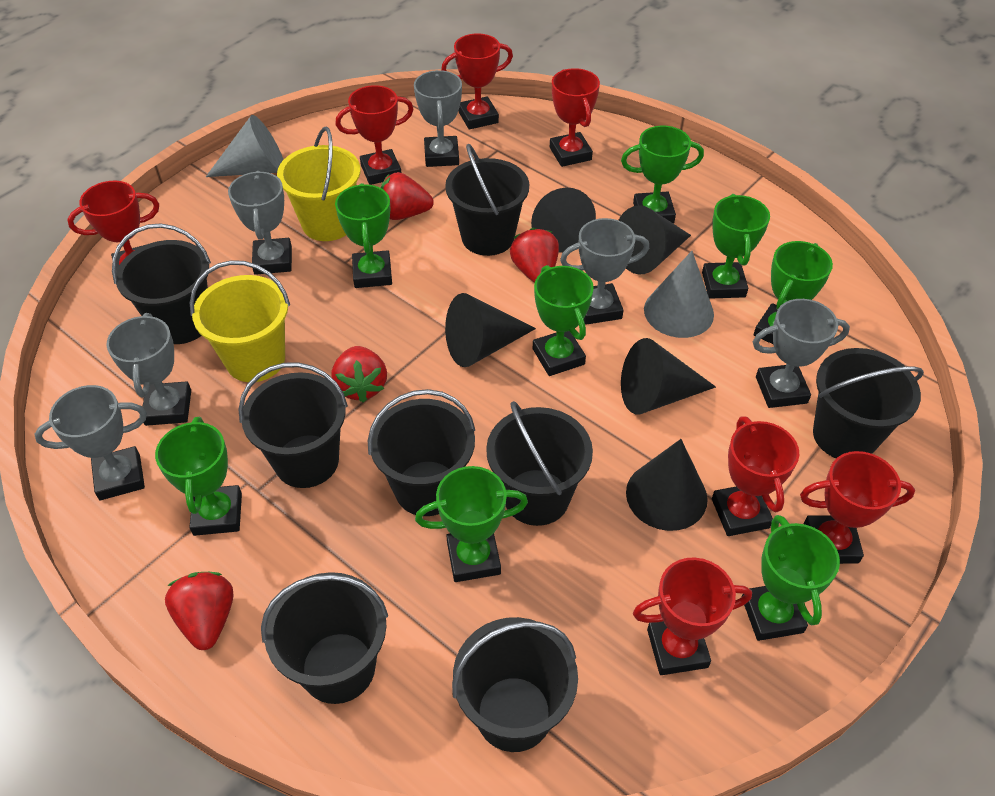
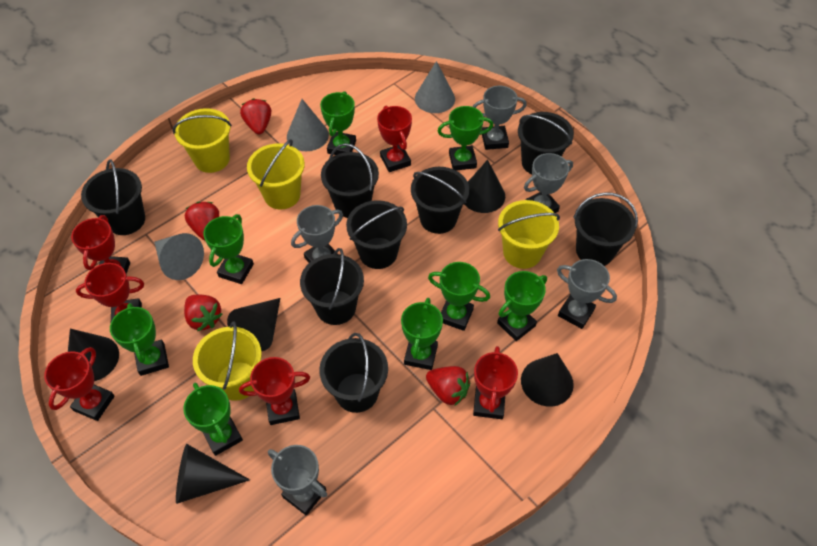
grey cone: [206,115,283,177] [644,251,714,338] = 2 -> [154,233,204,280] [287,99,329,151] [415,61,455,113] = 3
grey trophy: [34,385,147,500] [106,313,191,426] [228,171,292,275] [414,70,462,167] [560,218,649,325] [753,299,850,408] = 6 -> [268,445,327,516] [291,205,343,263] [473,86,527,150] [524,153,573,213] [557,259,617,329] = 5
red trophy: [67,181,159,272] [336,85,414,185] [441,33,513,129] [550,68,600,167] [633,558,752,675] [712,416,799,536] [800,451,915,564] = 7 -> [44,347,115,421] [71,215,130,274] [76,263,144,321] [239,357,310,425] [377,106,412,172] [473,346,518,419] = 6
yellow bucket: [190,260,290,382] [277,127,361,241] = 2 -> [173,108,232,173] [193,321,262,401] [247,139,305,209] [498,200,560,269] = 4

